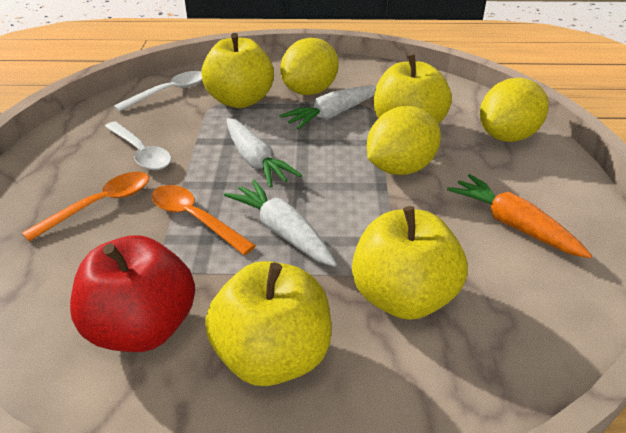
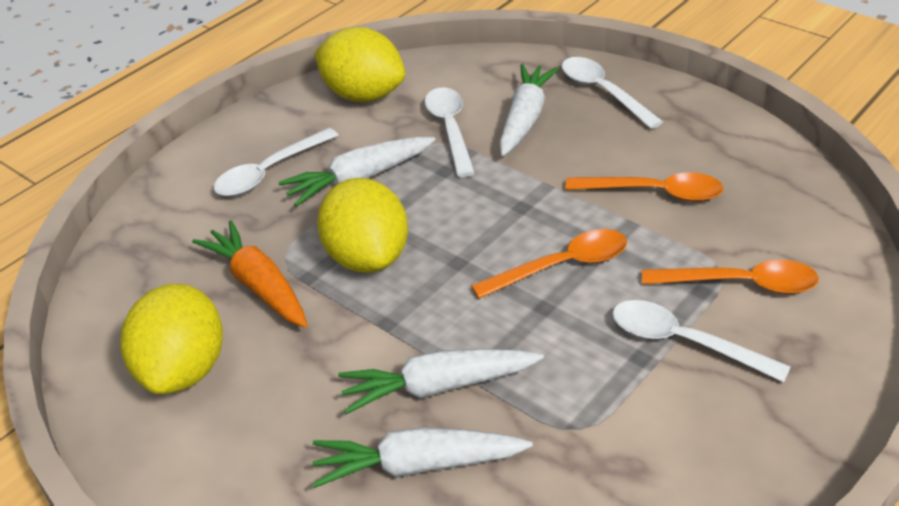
orange spoon: [22,171,149,242] [152,185,256,255] = 2 -> [471,229,627,299] [565,173,724,201] [642,260,819,294] = 3
red apple: [70,235,195,352] = 1 -> none = 0
white carrot: [224,180,337,267] [227,118,302,188] [280,86,376,130] = 3 -> [278,137,436,207] [312,427,533,488] [338,349,544,414] [499,64,559,156] = 4
white spoon: [105,121,171,170] [114,71,202,112] = 2 -> [214,128,338,196] [425,87,475,177] [562,57,663,129] [612,300,791,382] = 4
yellow apple: [201,33,274,108] [205,261,332,386] [352,206,468,320] [374,54,452,124] = 4 -> none = 0

